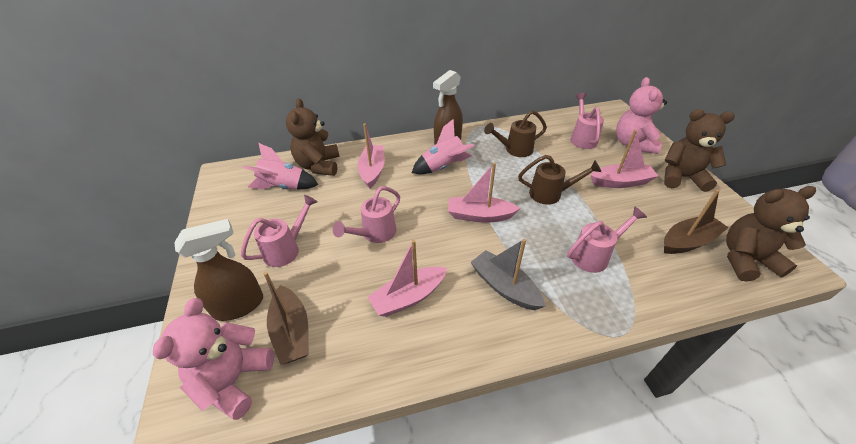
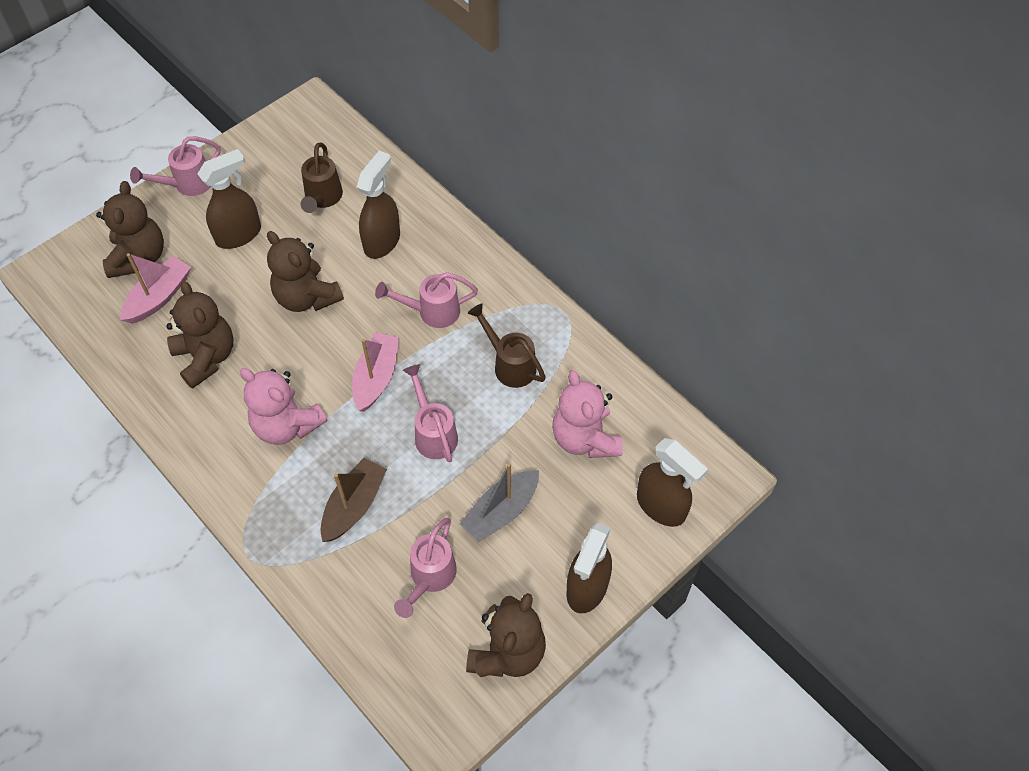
brown boat: [263,272,309,365] [664,189,729,254] = 2 -> [320,458,387,542] = 1
brown spray bottle: [174,219,263,321] [433,70,463,145] = 2 -> [198,149,261,249] [357,151,400,259] [567,523,612,613] [637,438,708,527] = 4
brown teddy bear: [286,98,340,176] [664,109,735,192] [726,186,816,282] = 3 -> [96,181,164,278] [166,281,234,389] [267,231,344,312] [466,593,546,677] = 4
pink boat: [358,123,385,189] [367,240,447,317] [448,162,520,223] [590,130,658,188] = 4 -> [120,253,191,324] [352,332,399,412] = 2
pink rocket: [243,143,318,190] [412,119,475,174] = 2 -> none = 0

